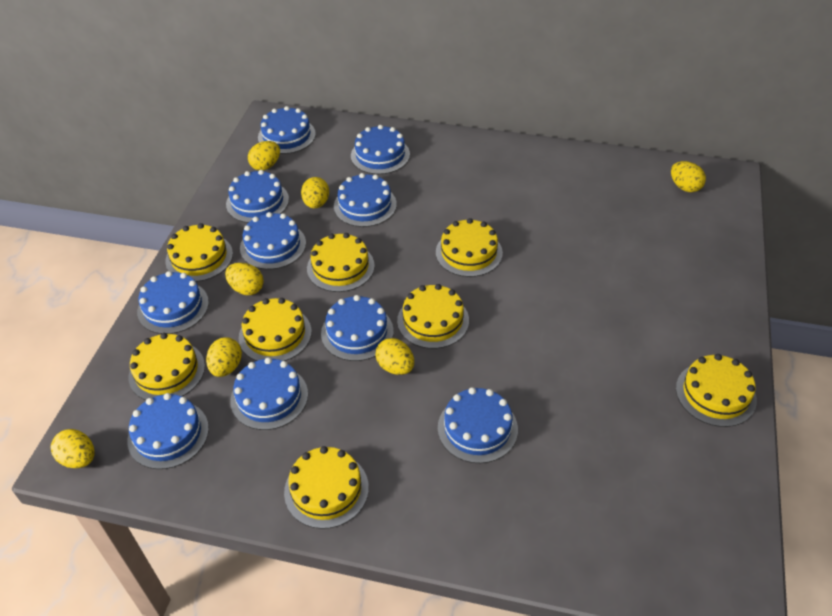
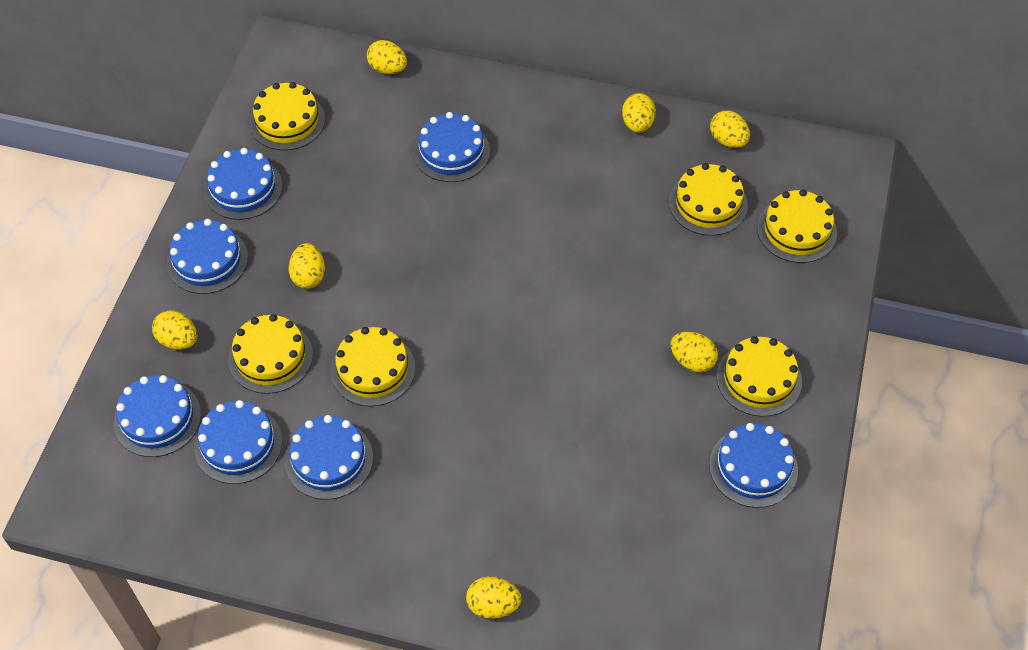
blue cake: [127,393,209,469] [137,271,209,334] [226,170,289,223] [230,357,308,430] [240,212,306,270] [258,106,316,154] [321,295,394,361] [334,173,397,227] [351,125,410,174] [438,387,518,463] = 10 -> [114,375,201,457] [167,219,248,294] [194,400,282,484] [204,148,282,220] [285,415,373,500] [413,112,490,182] [709,423,798,508] = 7
yellow cake: [129,333,205,400] [165,223,233,282] [239,298,312,361] [284,446,369,529] [307,233,375,292] [397,284,469,349] [436,218,503,277] [676,354,757,427] = 8 -> [228,314,313,394] [249,82,325,151] [331,327,415,407] [669,163,748,236] [717,336,802,417] [757,189,837,263] = 6

